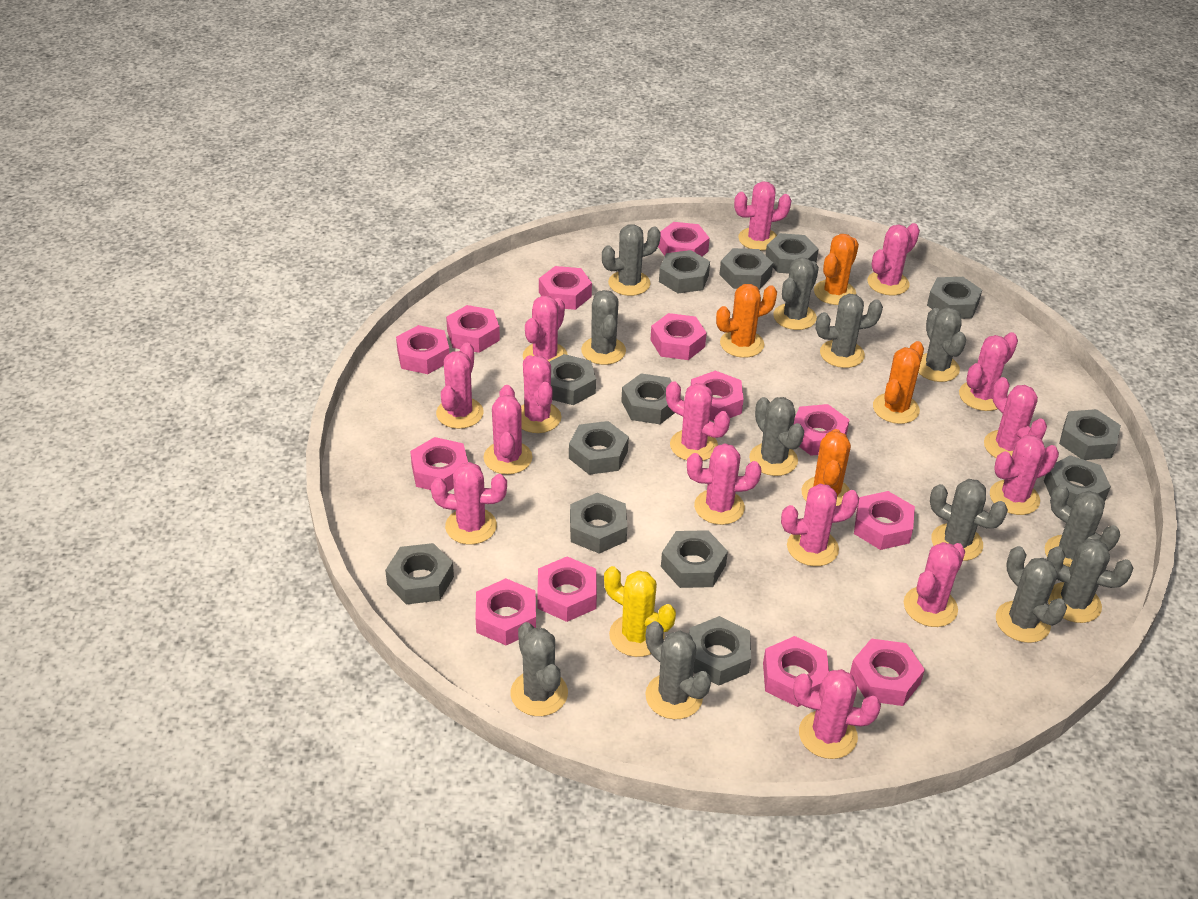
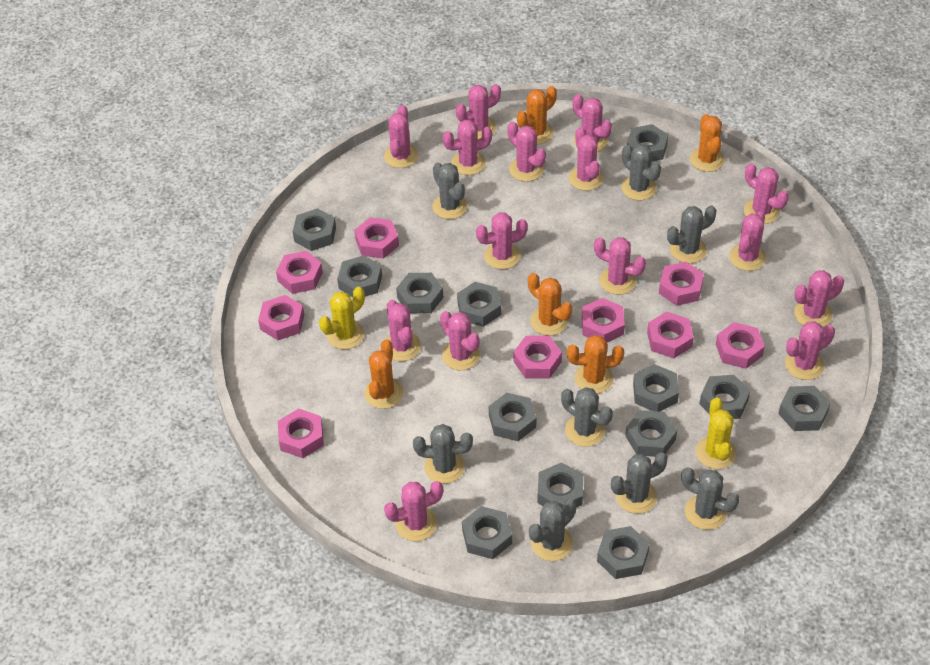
grey cactus: [510,622,568,716] [581,290,626,365] [602,224,661,296] [645,621,711,719] [749,397,804,476] [773,257,819,330] [816,294,883,368] [918,307,966,382] [930,479,1008,561] [996,546,1067,643] [1045,484,1120,567] [1047,539,1133,623] = 12 -> [413,424,473,484] [432,163,468,219] [529,499,576,561] [561,387,613,447] [611,452,668,514] [621,144,661,200] [667,205,716,263] [681,467,740,530] = 8
orange cactus: [716,284,777,358] [801,429,851,506] [814,234,859,305] [873,341,924,424] = 4 -> [364,339,403,409] [517,86,557,144] [528,273,572,336] [567,335,624,394] [690,114,725,172] = 5
pink nut: [396,325,450,374] [410,437,468,492] [446,305,500,353] [476,578,536,645] [537,556,597,622] [539,266,592,310] [650,313,707,360] [658,222,710,256] [691,371,744,422] [763,636,829,707] [794,404,849,456] [850,638,925,706] [854,491,915,550] = 13 -> [258,295,304,340] [276,251,323,294] [278,408,324,458] [354,217,399,259] [513,336,562,379] [582,298,625,343] [647,312,694,358] [659,262,704,306] [716,322,765,369] = 9
yellow cactus: [604,566,676,657] = 1 -> [319,287,365,349] [696,398,737,469] = 2

